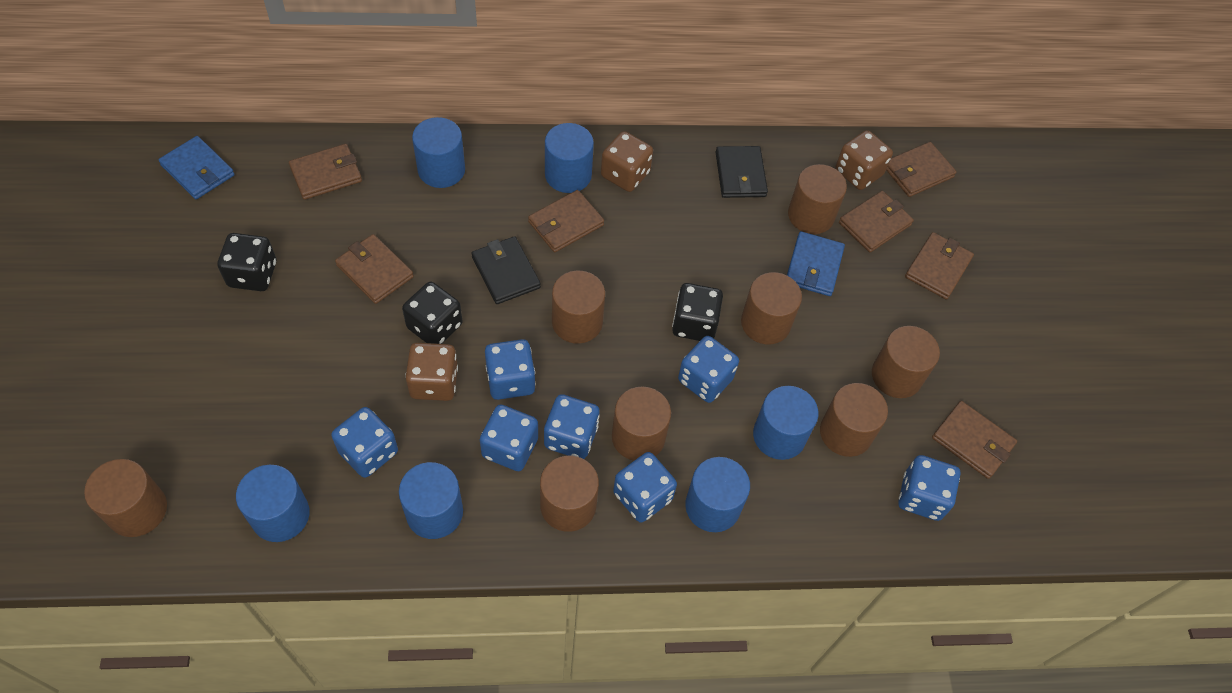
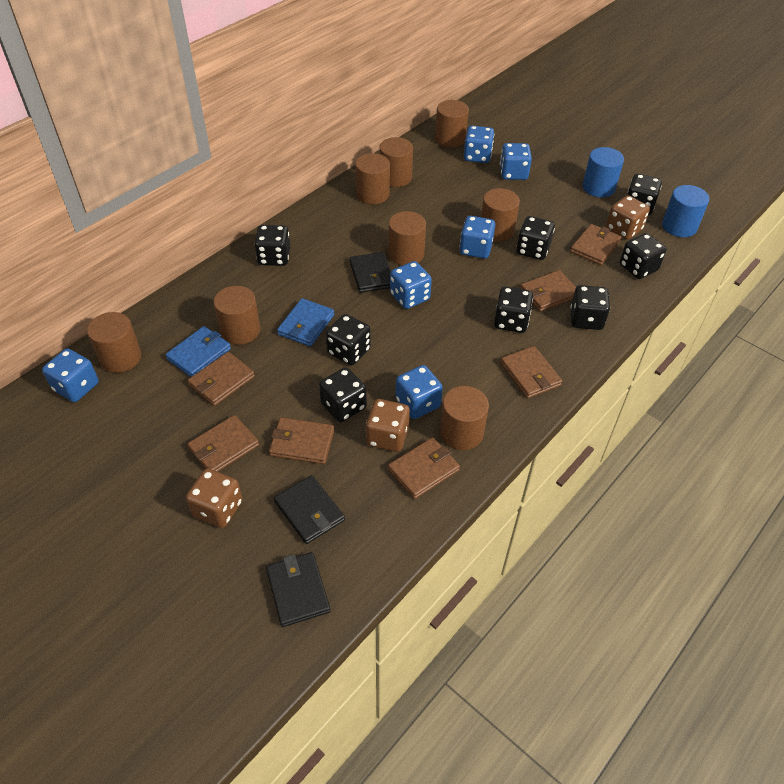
black dice: [217,233,276,291] [402,282,462,344] [672,283,723,341] = 3 -> [254,225,290,266] [319,367,367,422] [326,314,371,365] [494,287,533,333] [516,216,555,260] [570,285,610,330] [620,233,666,279] [627,174,662,215] = 8
black wallet: [472,236,541,304] [715,146,768,198] = 2 -> [266,552,330,627] [274,475,345,544] [350,252,391,293] = 3
blue cylinder: [236,465,310,542] [399,462,463,539] [412,117,465,188] [545,123,594,193] [685,457,750,532] [753,386,818,460] = 6 -> [583,147,624,198] [662,185,709,237] = 2
blue dice: [331,407,398,478] [480,404,538,471] [485,339,536,400] [544,394,600,459] [613,452,677,523] [678,336,739,403] [898,455,961,521] = 7 -> [42,348,99,402] [390,261,432,309] [395,365,443,419] [459,216,495,259] [464,126,494,163] [500,143,532,180] = 6

